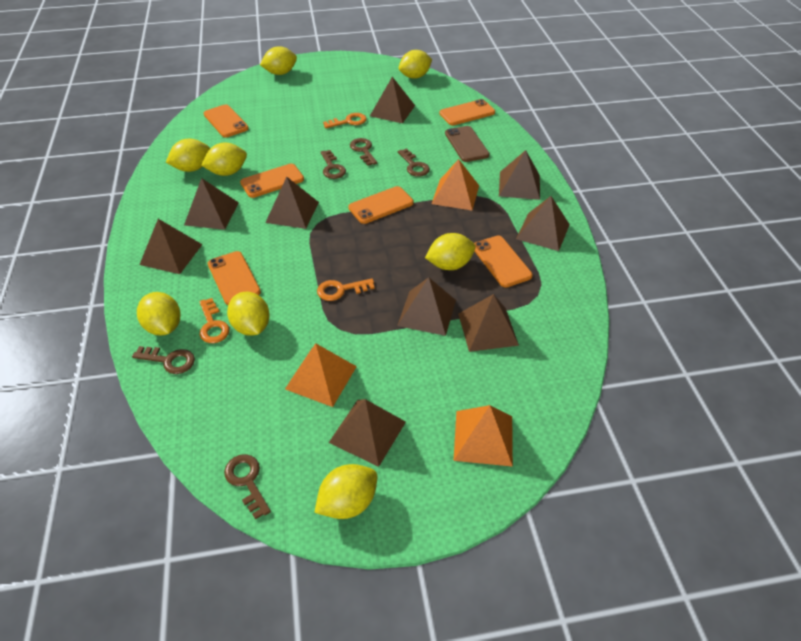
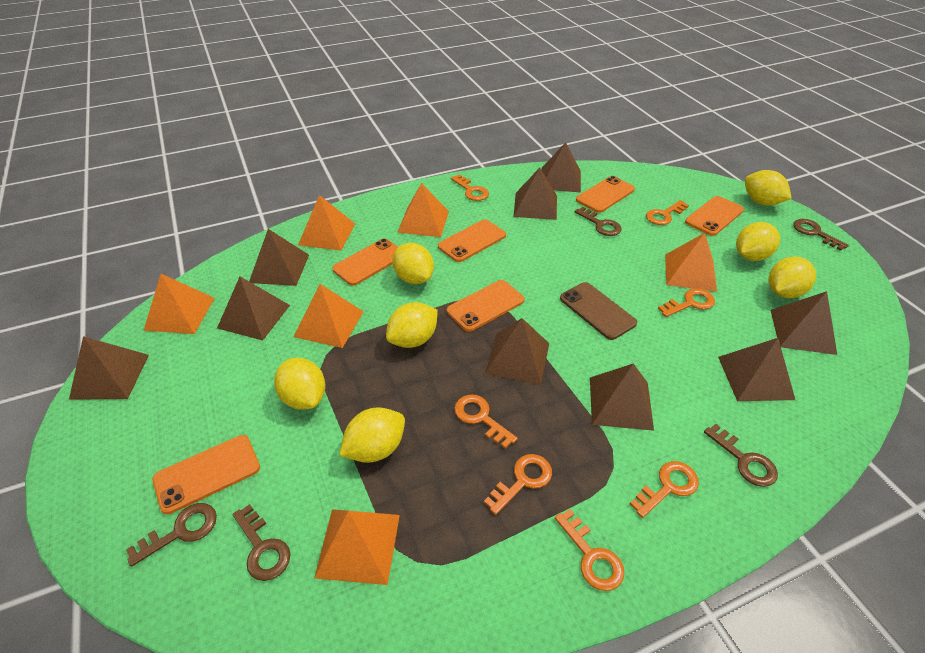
orange key: [199,298,230,343] [317,278,375,301] [323,113,367,128] = 3 -> [451,174,489,201] [454,395,518,449] [484,454,552,515] [555,509,624,591] [630,461,699,518] [646,200,689,225] [658,288,715,317] = 7
orange pyramid: [285,343,357,407] [432,159,479,210] [453,405,513,467] = 3 -> [143,274,215,334] [294,284,364,348] [298,195,355,251] [314,509,400,585] [397,183,449,237] [665,233,717,292] = 6
yellow lemon: [137,292,180,336] [166,139,210,172] [201,143,247,176] [227,292,270,336] [260,46,297,75] [314,464,377,519] [399,50,432,78] [425,233,476,270] = 8 -> [274,358,325,410] [339,407,405,463] [386,302,438,348] [392,243,434,284] [736,222,780,261] [745,170,792,206] [768,256,816,298] = 7

